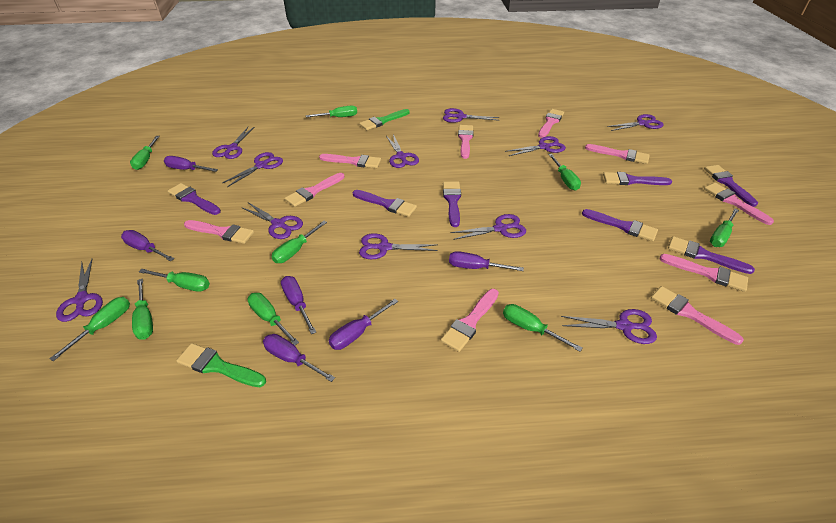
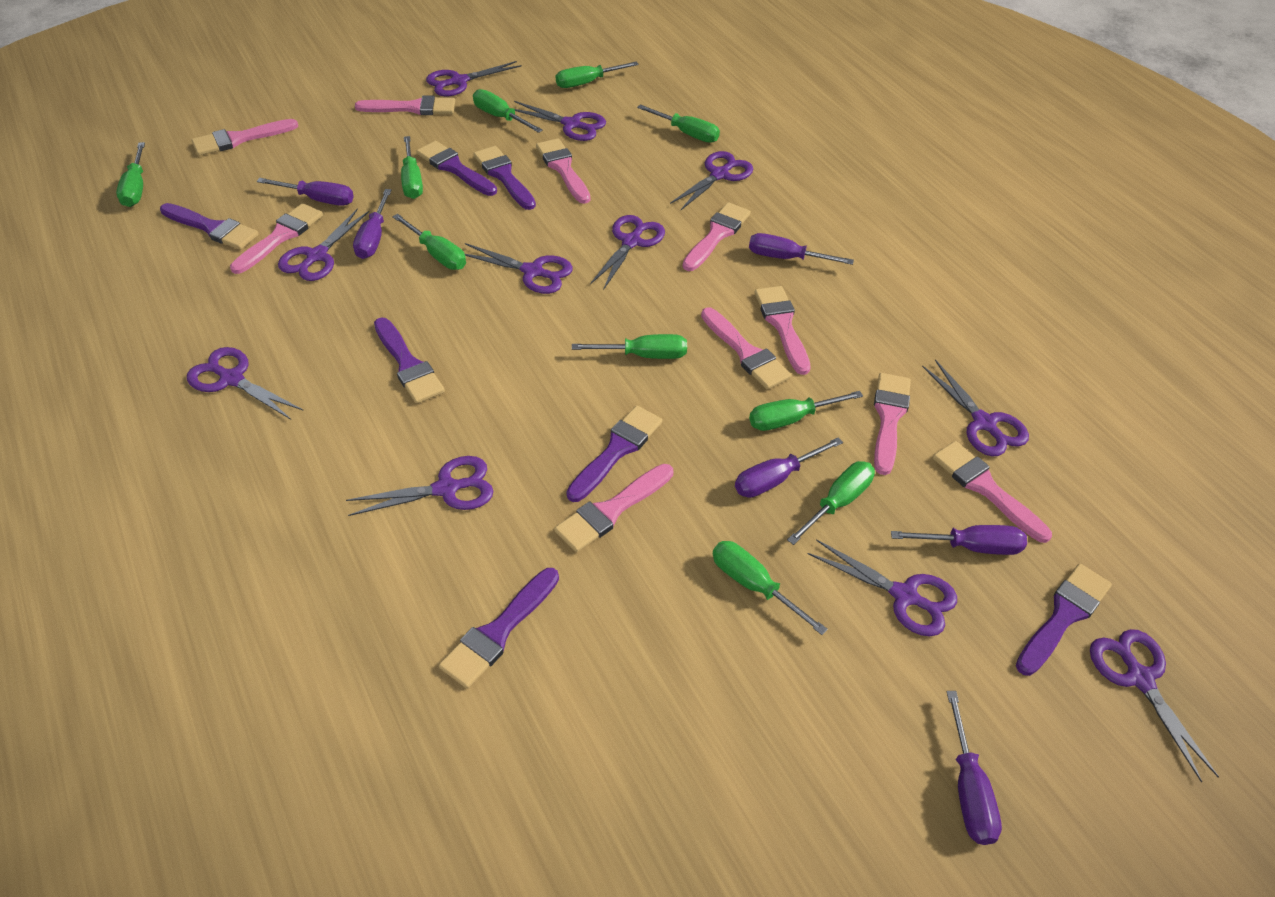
green brush: [176,343,266,387] [359,109,410,130] = 2 -> none = 0

